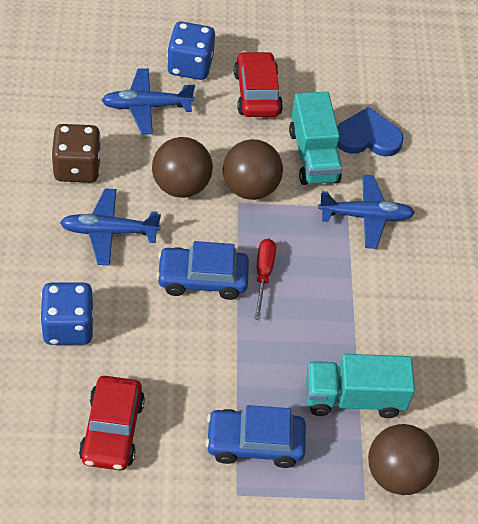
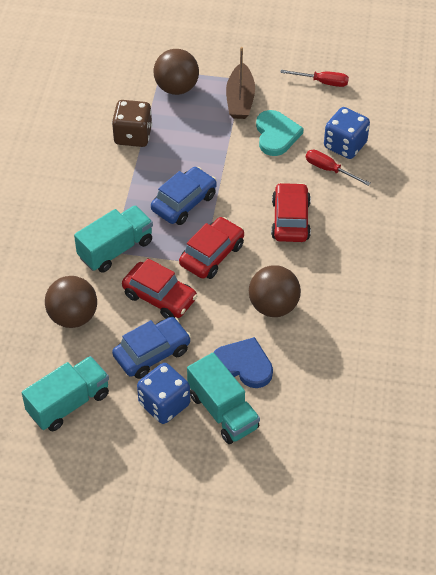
blue plane: [60,188,161,266] [101,68,195,134] [318,175,415,249] = 3 -> none = 0
brown boat: none = 0 -> [226,47,255,119] = 1
red car: [79,376,145,470] [234,51,283,117] = 2 -> [122,258,197,319] [179,217,244,279] [271,182,311,242] = 3
red screwdriver: [254,239,276,320] = 1 -> [280,70,349,87] [306,150,371,186] = 2
turquoise heart: none = 0 -> [256,110,304,156] = 1
turquoise truck: [289,92,342,185] [306,354,415,418] = 2 -> [22,356,109,431] [74,205,153,273] [187,352,260,444] = 3

